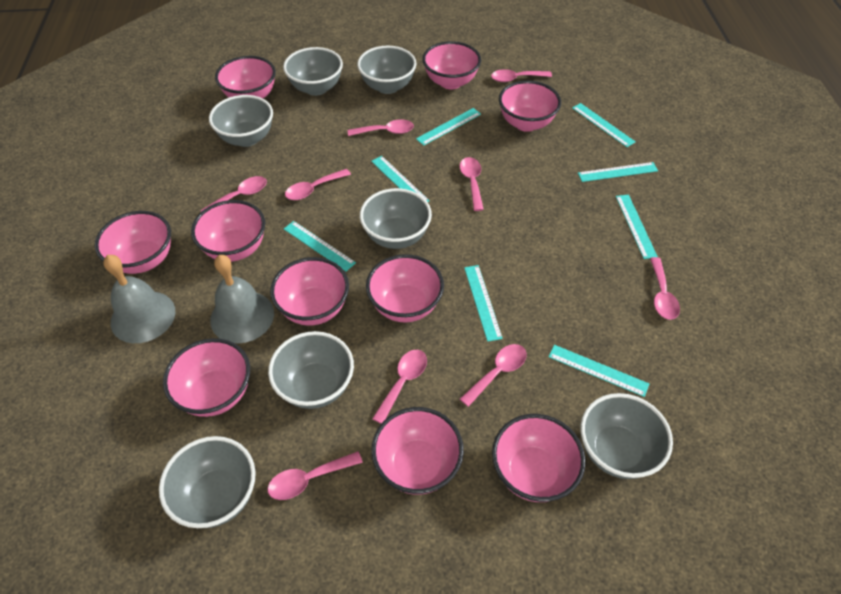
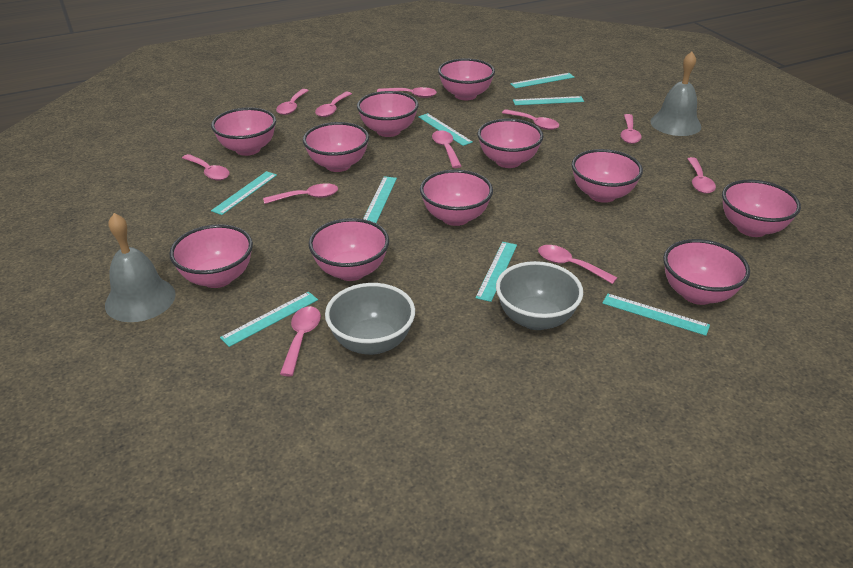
grey bowl: [159,436,256,528] [209,95,273,147] [268,331,354,409] [283,47,343,96] [357,46,417,94] [360,188,432,249] [581,393,673,479] = 7 -> [325,283,415,355] [496,261,583,330] = 2
pink bowl: [95,211,171,274] [163,338,250,417] [191,200,265,262] [215,56,276,98] [270,257,349,326] [366,254,444,323] [371,407,464,495] [422,41,481,89] [492,414,585,502] [499,81,561,132] = 10 -> [169,224,253,288] [211,107,276,156] [303,122,369,172] [309,218,389,281] [357,91,418,137] [420,170,493,226] [438,58,495,100] [478,119,544,168] [572,149,643,203] [663,239,750,305] [722,180,801,237] = 11
pink spoon: [200,176,267,212] [268,451,363,500] [285,169,351,200] [348,119,414,136] [372,350,427,424] [460,157,484,211] [460,344,527,407] [491,69,552,82] [650,257,680,320] = 9 -> [182,154,230,181] [263,183,338,204] [276,89,309,115] [280,306,321,376] [315,92,352,117] [377,87,437,98] [432,130,461,168] [502,109,559,130] [538,245,617,284] [621,114,642,144] [687,157,716,194] = 11

